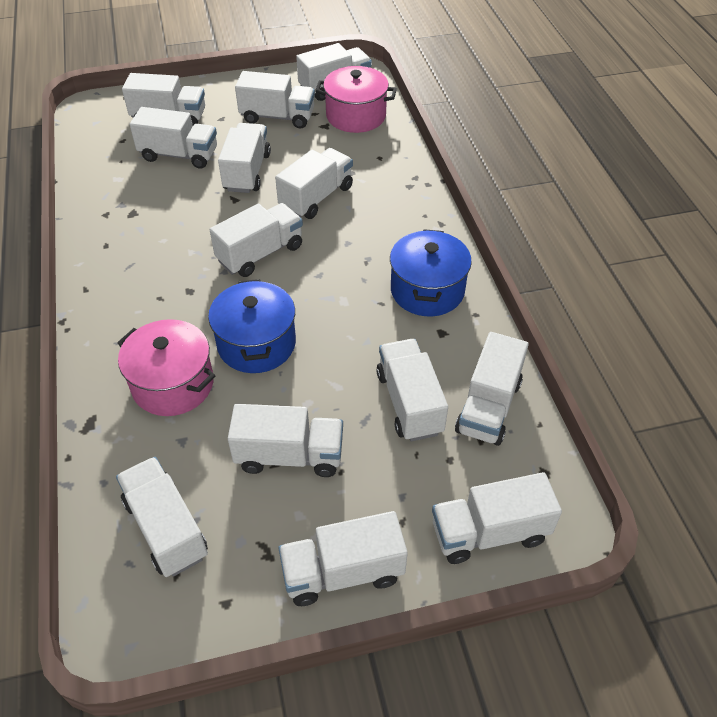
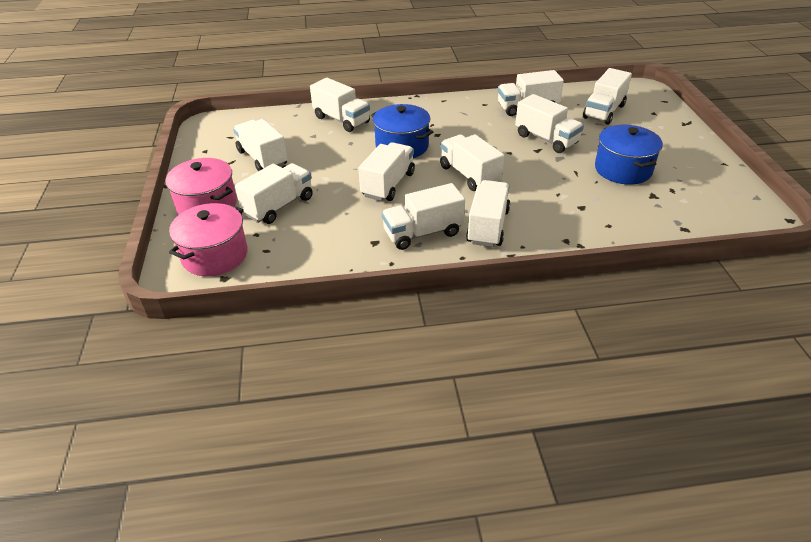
white truck: [116,457,208,577] [122,73,205,125] [130,107,217,169] [210,203,303,277] [218,123,271,193] [228,404,343,477] [235,71,315,128] [275,148,353,219] [278,511,408,606] [296,43,372,101] [377,339,448,441] [432,472,562,564] [455,332,529,446] = 13 -> [233,119,287,171] [235,163,313,224] [310,78,370,132] [358,142,415,201] [382,183,465,250] [440,134,504,191] [466,180,510,247] [498,70,564,116] [515,94,584,153] [583,68,632,125] = 10

